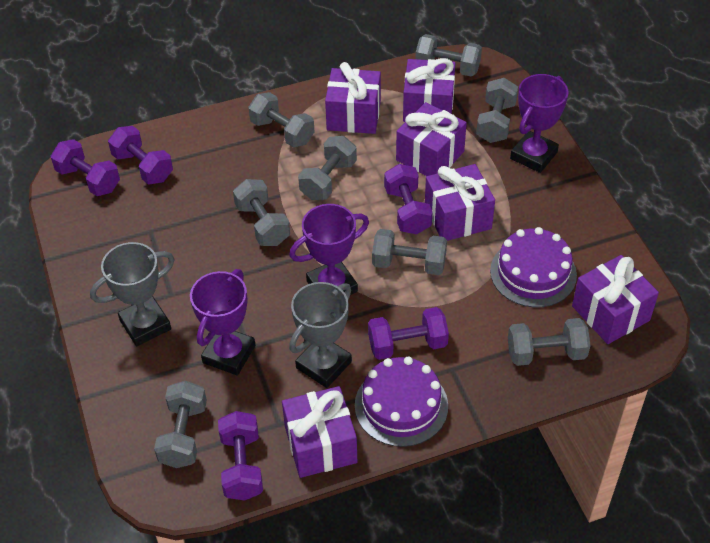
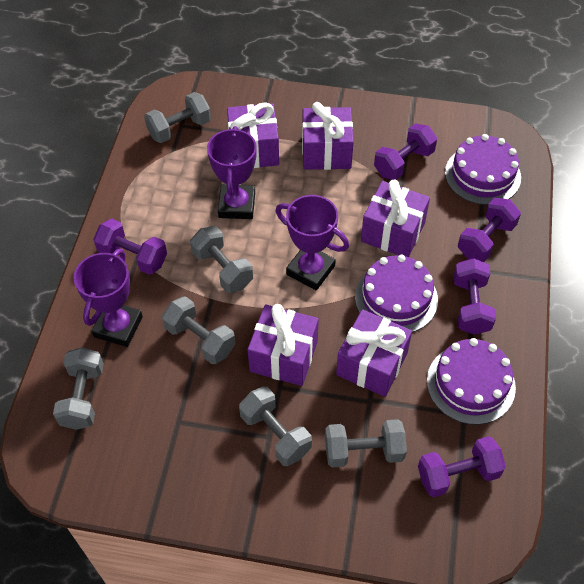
grey dumbbell: [154,381,207,468] [233,179,290,246] [248,92,315,148] [298,136,357,200] [372,229,447,275] [416,34,482,76] [476,78,518,143] [508,318,591,366] = 8 -> [53,347,104,430] [144,92,211,143] [162,296,236,364] [190,226,253,293] [239,387,312,466] [325,419,407,468] = 6
grey trophy: [90,242,175,346] [289,282,352,388] = 2 -> none = 0
purple cake: [355,357,448,447] [490,227,577,308] = 2 -> [355,255,438,332] [427,338,516,425] [445,134,521,205] = 3
purple gift: [282,386,357,478] [325,62,381,134] [396,102,467,176] [403,58,455,122] [425,164,495,241] [572,255,659,344] = 6 -> [227,102,279,168] [248,304,319,386] [302,102,354,170] [336,309,412,397] [361,179,430,257] = 5

